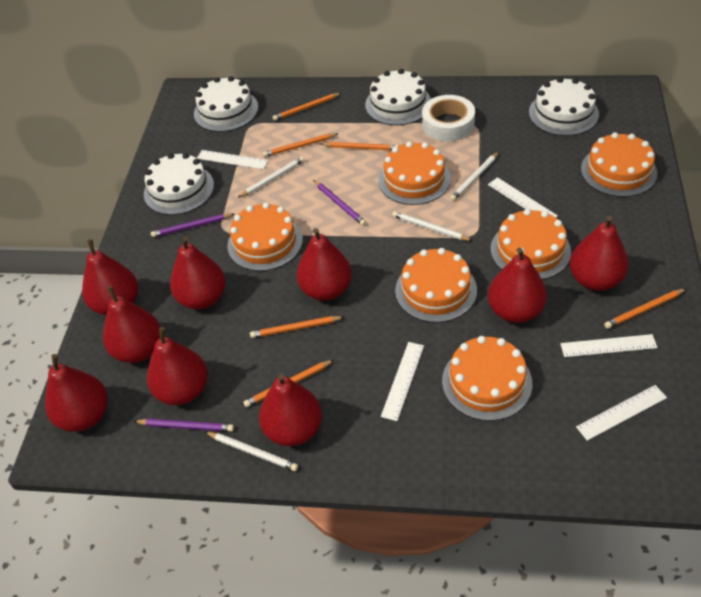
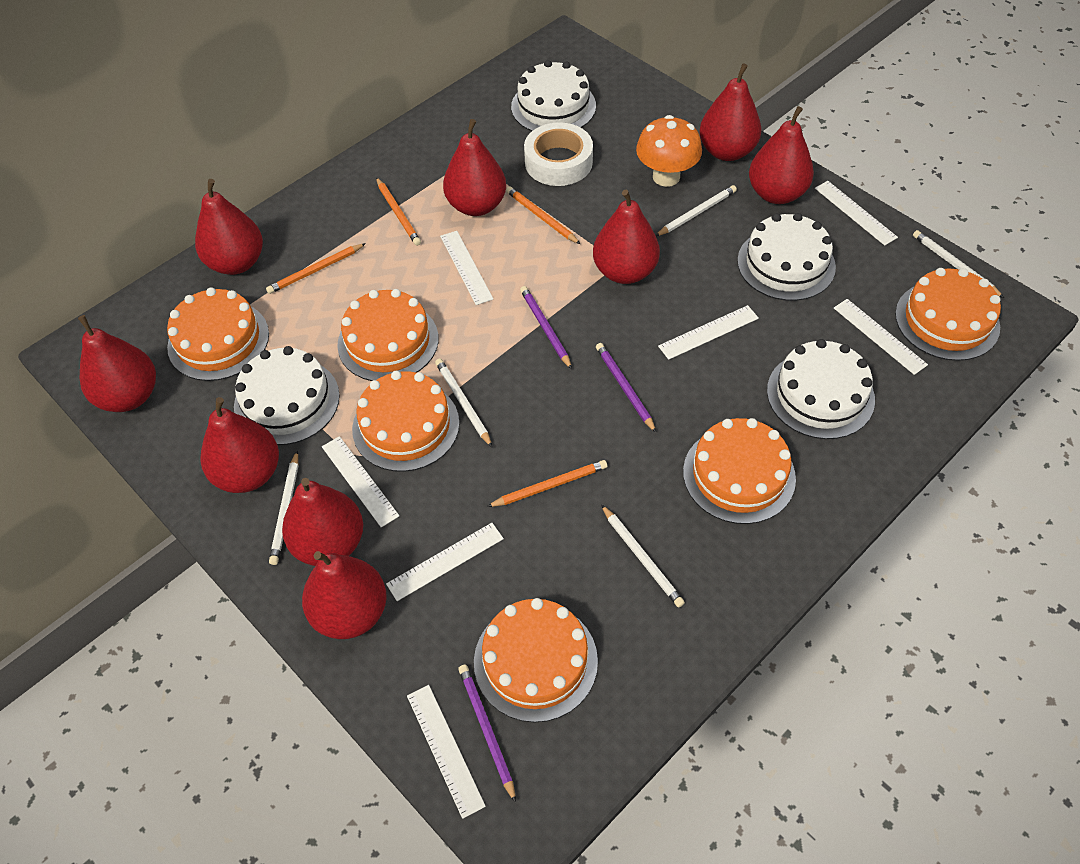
orange mushroom: none = 0 -> [636,115,702,187] = 1
orange pencil: [243,360,334,407] [250,316,344,338] [263,133,338,157] [273,93,341,121] [321,142,399,150] [604,288,687,329] = 6 -> [266,243,366,294] [376,177,421,246] [487,460,607,507] [506,186,580,244] = 4
white pencil: [205,432,298,471] [238,157,305,198] [392,211,473,241] [450,152,499,201] = 4 -> [269,451,298,565] [435,358,492,447] [601,505,685,608] [655,185,737,236] [913,230,1004,298] = 5
white ruler: [197,150,268,169] [381,342,424,421] [488,177,558,217] [560,334,657,357] [576,385,667,441] = 5 -> [322,436,399,528] [386,523,504,601] [407,685,486,819] [440,231,493,305] [658,305,759,360] [815,181,898,246] [834,299,928,375] = 7

